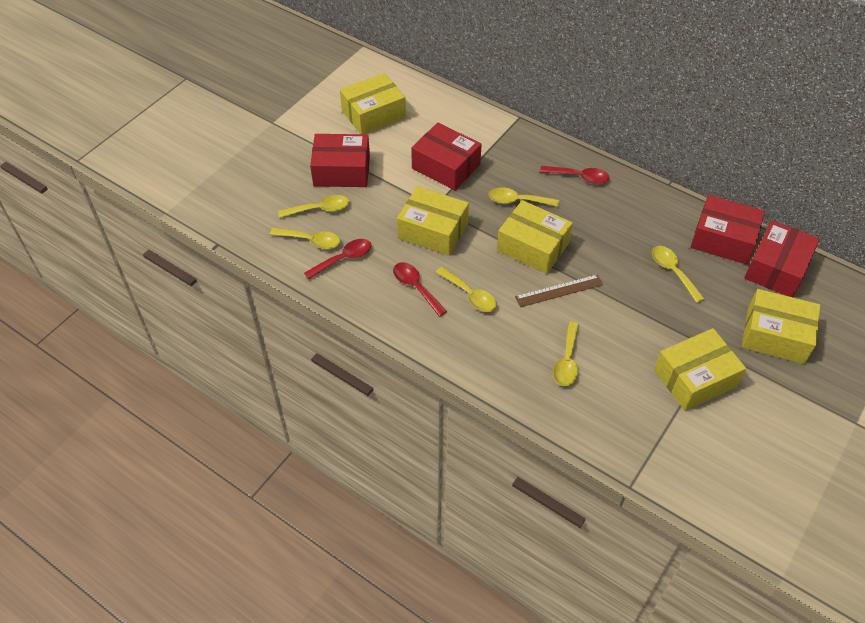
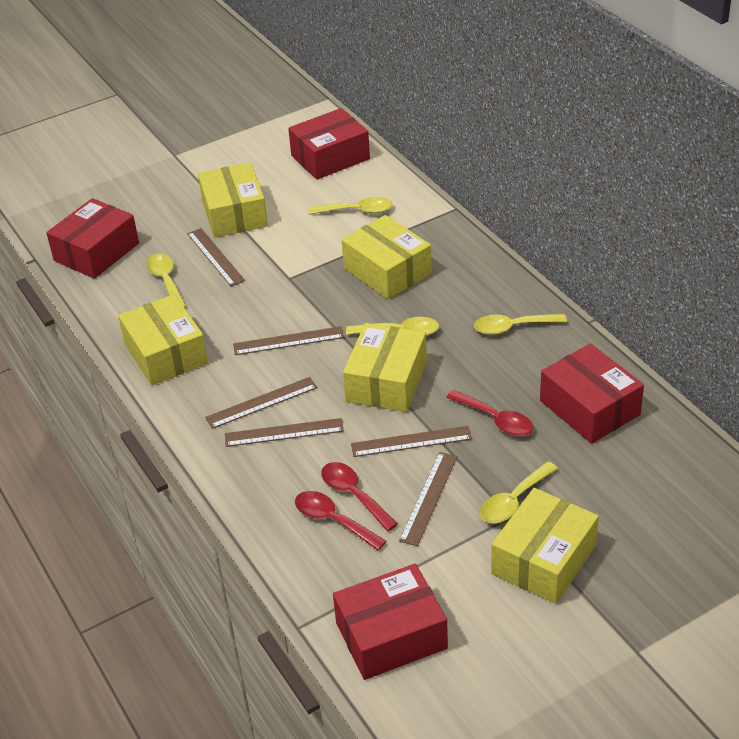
brown ruler: [515,274,603,307] = 1 -> [187,228,245,287] [205,377,317,429] [225,418,344,447] [233,326,344,355] [351,426,472,457] [399,452,457,546] = 6
yellow spoon: [270,228,340,249] [278,195,349,218] [436,267,497,312] [489,187,559,207] [553,322,579,386] [652,246,705,303] = 6 -> [146,254,186,308] [309,197,393,215] [346,317,439,336] [474,314,567,335] [480,461,558,523] = 5

